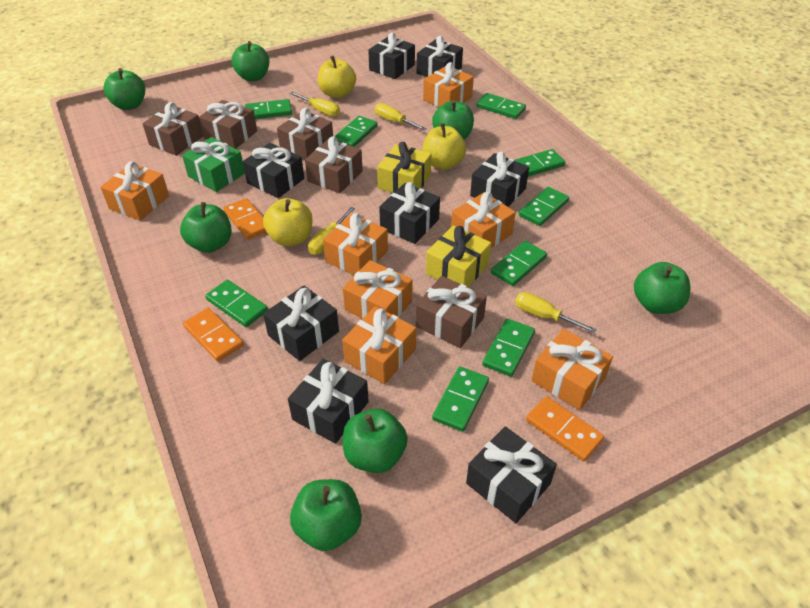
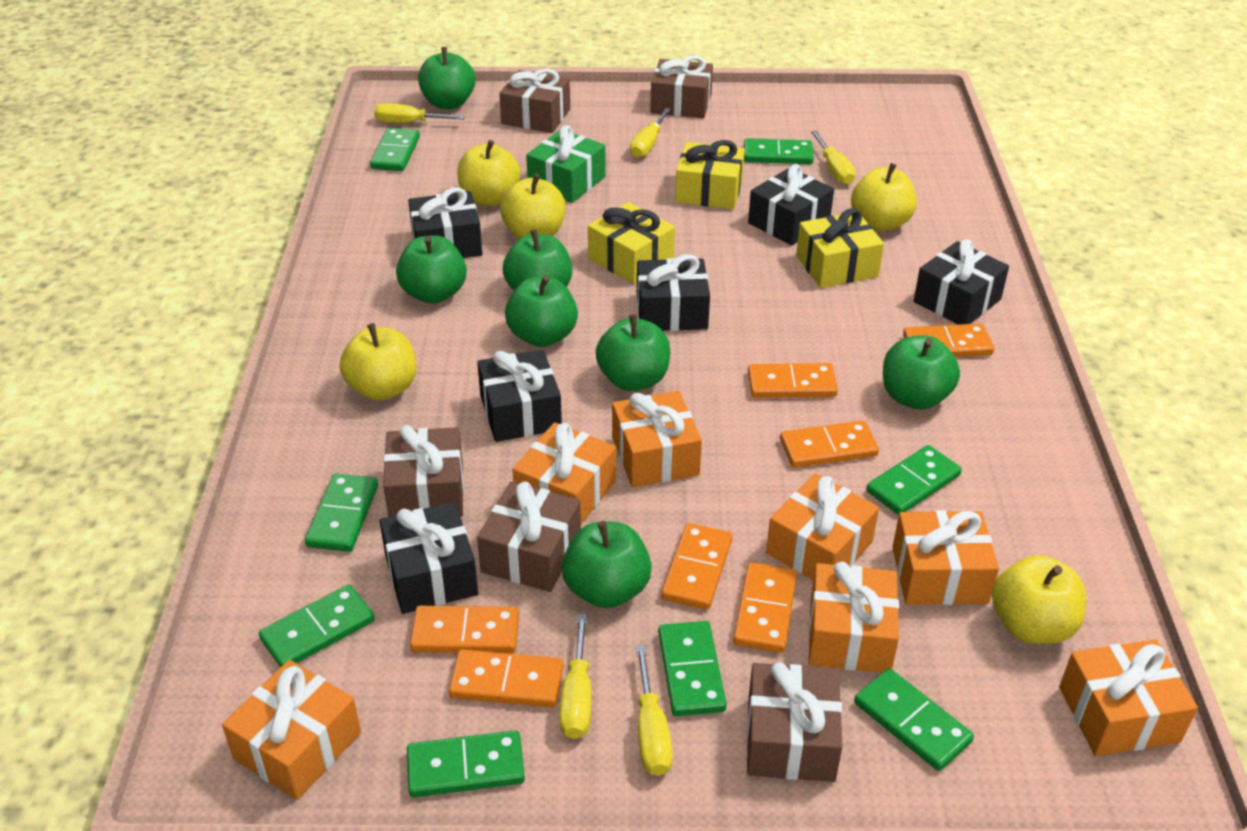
black gift: [243,143,304,198] [263,286,339,361] [288,358,369,444] [368,33,415,79] [379,182,440,244] [417,36,463,77] [466,426,557,523] [470,152,529,207] = 8 -> [380,502,478,614] [408,187,482,258] [477,349,562,442] [637,254,710,331] [748,164,834,246] [914,239,1009,325] = 6
green domino: [205,280,268,327] [245,99,292,119] [334,116,378,147] [432,367,489,432] [477,93,526,119] [482,319,535,377] [491,241,547,286] [514,149,565,177] [519,187,569,226] = 9 -> [258,584,375,668] [305,473,378,552] [370,128,420,171] [407,730,525,797] [658,621,727,716] [744,138,814,164] [854,668,974,771] [866,445,962,515] = 8
orange domino: [183,308,244,362] [224,198,266,240] [526,396,604,461] = 3 -> [410,606,519,653] [449,649,563,707] [661,523,732,610] [733,562,797,653] [748,363,838,398] [780,421,879,468] [903,323,994,357] = 7
yellow apple: [263,198,313,246] [318,55,356,98] [422,123,466,170] = 3 -> [340,323,417,401] [457,140,520,206] [500,174,566,239] [851,163,917,231] [992,555,1086,644] = 5
yellow gift: [377,142,431,193] [426,226,491,287] = 2 -> [588,202,675,284] [675,140,745,209] [796,208,884,288] = 3
yellow screwdriver: [290,92,340,116] [308,207,355,255] [375,103,427,131] [515,292,597,333] = 4 -> [374,103,465,123] [559,614,591,739] [630,108,671,158] [636,645,673,776] [811,131,856,185] = 5

